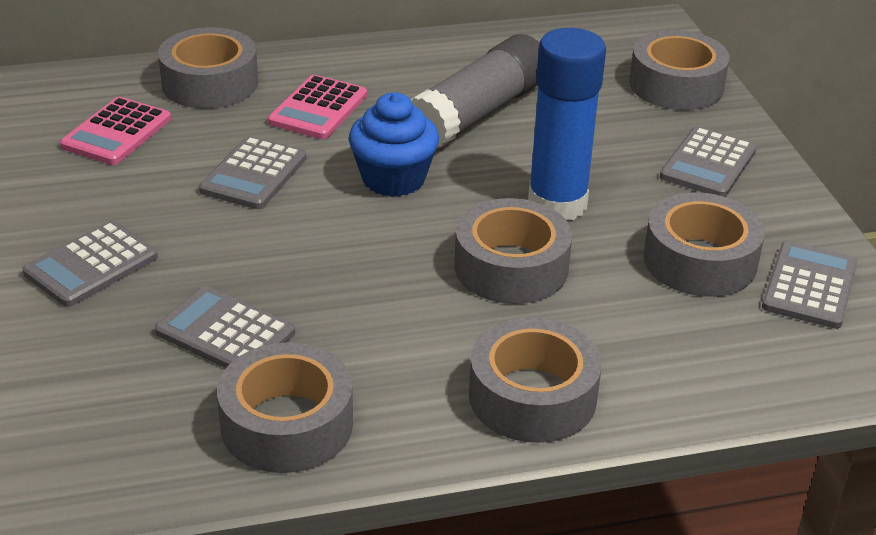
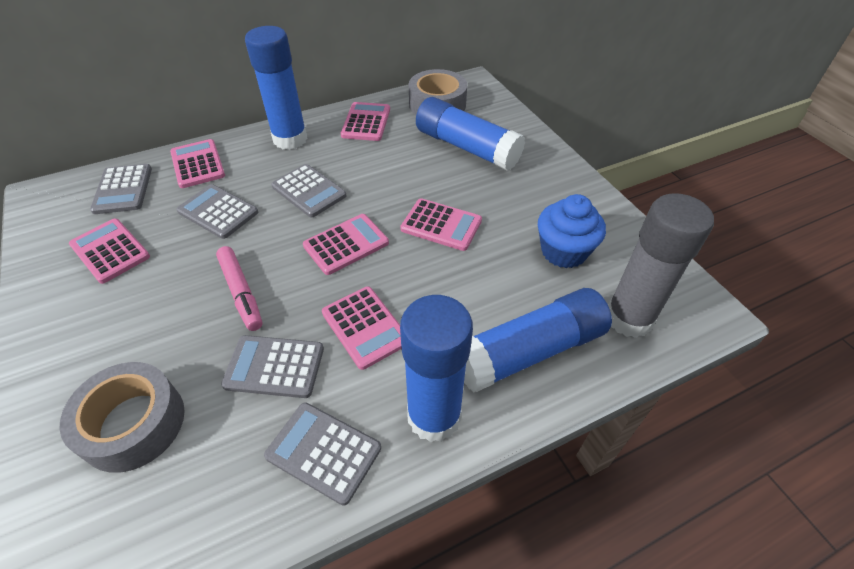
blue glue stick: [528,28,606,220] = 1 -> [245,26,308,150] [400,295,473,443] [416,97,525,171] [464,288,612,393] = 4
grey tape: [158,27,258,109] [217,342,353,473] [454,198,572,304] [469,317,601,443] [629,30,730,110] [643,193,765,297] = 6 -> [59,362,185,473] [409,69,467,115] = 2
pink calculator: [60,97,171,165] [268,75,367,139] = 2 -> [69,219,150,284] [170,139,225,188] [303,214,389,275] [322,286,401,370] [341,102,390,141] [400,198,482,251] = 6
pink marker: none = 0 -> [216,246,263,331] = 1

